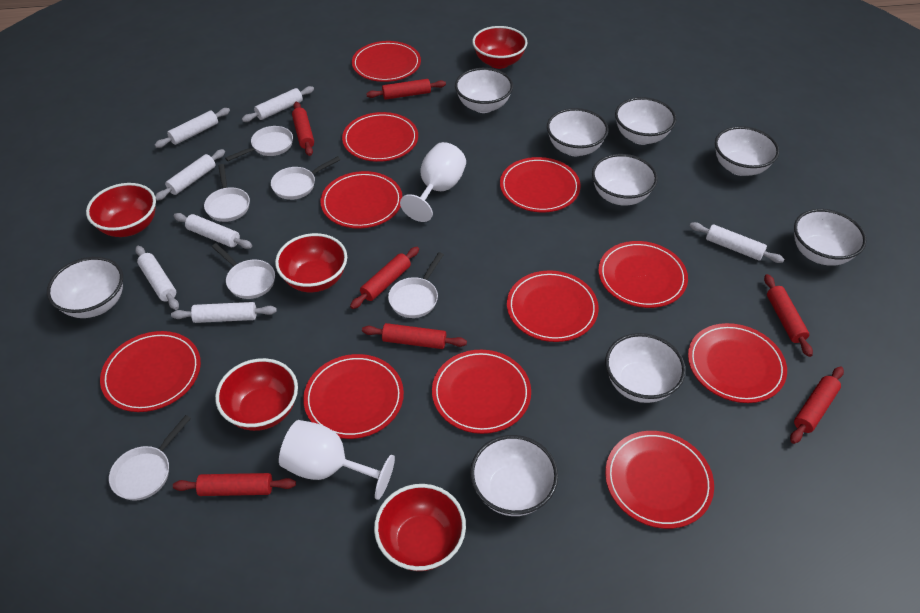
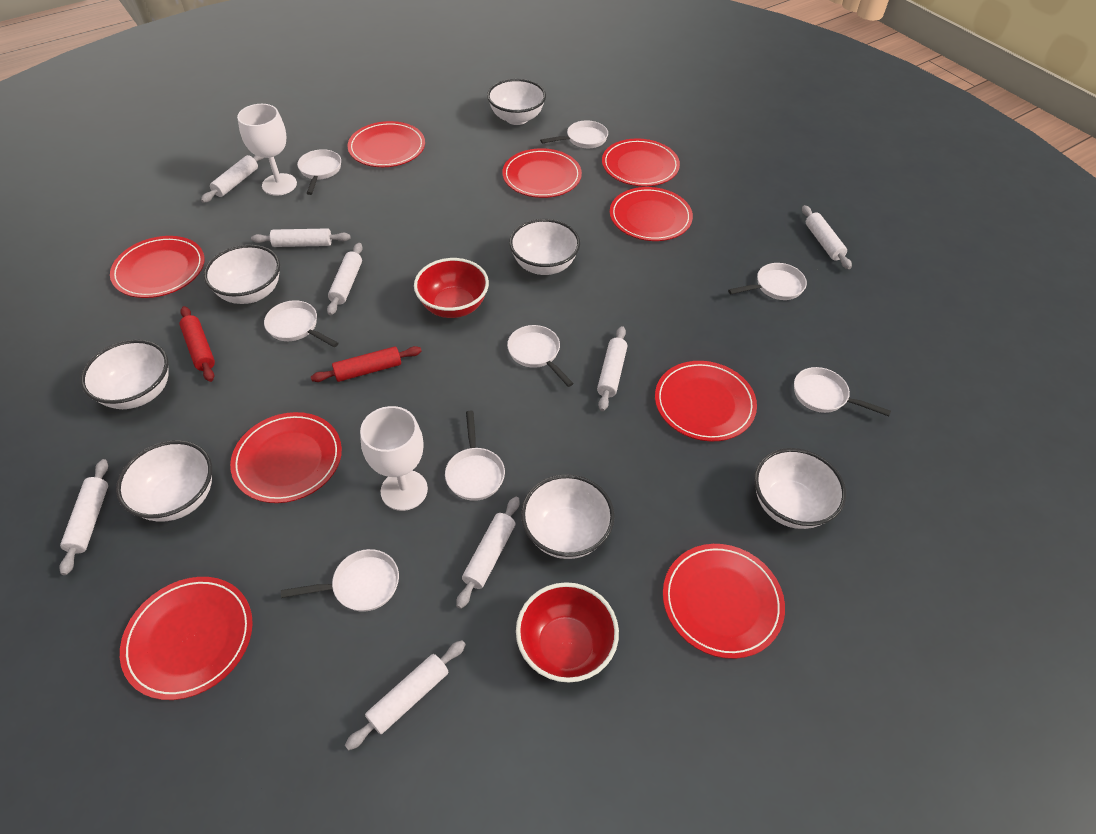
red bowl: [86,183,156,237] [215,358,298,431] [275,233,347,292] [374,484,466,571] [472,26,528,69] = 5 -> [414,258,489,318] [516,582,619,683] = 2
red plate: [100,331,201,412] [303,354,404,439] [321,171,403,229] [342,112,418,162] [352,41,421,82] [432,350,531,434] [500,157,581,212] [507,270,599,342] [598,241,688,308] [605,431,714,529] [688,323,787,403] = 11 -> [110,236,205,298] [120,577,253,700] [230,412,342,503] [348,121,425,167] [502,148,582,198] [602,138,680,186] [610,187,693,241] [655,361,757,442] [663,544,785,659] = 9
red rolling pin: [173,473,296,496] [292,102,314,156] [350,247,419,309] [362,323,467,349] [366,79,446,100] [764,274,813,357] [790,366,844,444] = 7 -> [179,306,215,382] [311,346,422,382] = 2
white bowl: [47,257,123,318] [455,68,513,113] [470,435,558,516] [547,108,609,156] [592,154,658,206] [605,333,686,403] [615,97,676,145] [715,126,779,176] [794,209,867,266] = 9 -> [81,340,169,409] [116,440,212,521] [204,244,280,304] [487,79,546,125] [509,219,580,275] [521,474,615,559] [754,448,846,529] = 7
white pan: [109,415,191,501] [204,164,250,222] [212,243,275,299] [225,126,293,161] [271,156,341,200] [388,252,444,318] = 6 -> [264,300,339,347] [281,549,399,612] [297,149,341,195] [445,411,505,501] [507,325,574,387] [540,120,608,148] [728,263,807,300] [794,367,891,416] = 8
white rolling pin: [135,246,179,310] [155,108,230,148] [155,149,225,201] [171,302,277,323] [173,213,252,249] [242,86,314,122] [690,222,784,263] = 7 -> [59,459,108,575] [201,155,263,203] [251,228,351,247] [327,243,363,315] [345,640,466,750] [456,497,519,609] [597,326,627,411] [802,205,852,269] = 8

